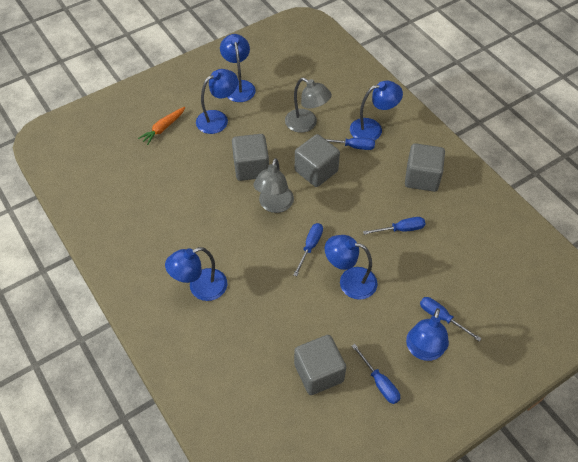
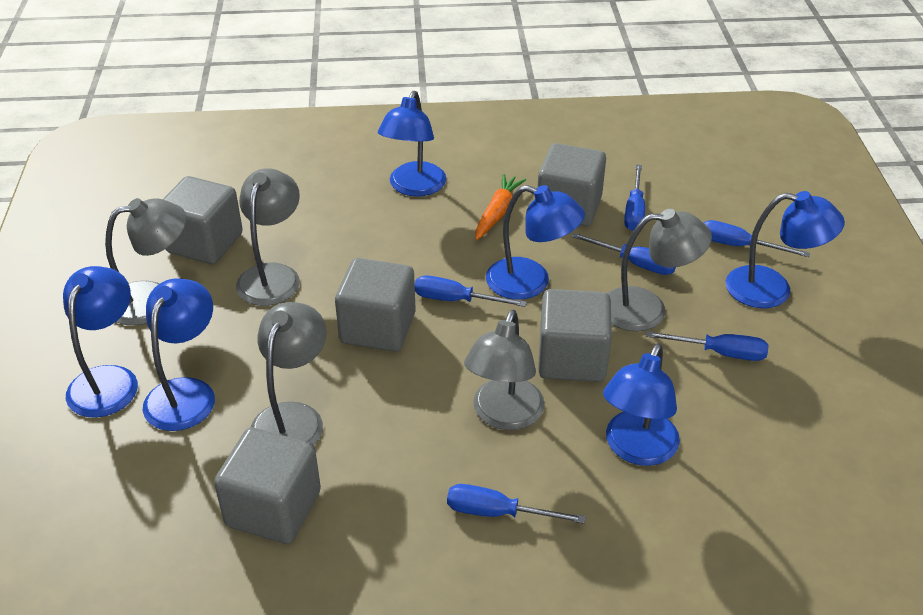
blue screwdriver: [293,223,323,276] [326,137,375,150] [352,344,400,404] [363,217,425,235] [420,297,482,342] = 5 -> [415,275,527,307] [447,484,586,524] [572,233,676,275] [624,165,645,231] [646,331,769,361] [703,220,810,257] = 6
grey cube: [232,134,269,181] [294,335,346,395] [295,134,340,187] [405,143,445,192] = 4 -> [163,176,243,264] [214,427,321,544] [335,258,416,352] [537,143,606,226] [538,289,612,382] = 5
grey lamp: [253,158,294,213] [285,78,332,133] = 2 -> [105,198,187,326] [236,168,300,306] [251,302,327,446] [464,310,545,430] [608,209,712,332] = 5

